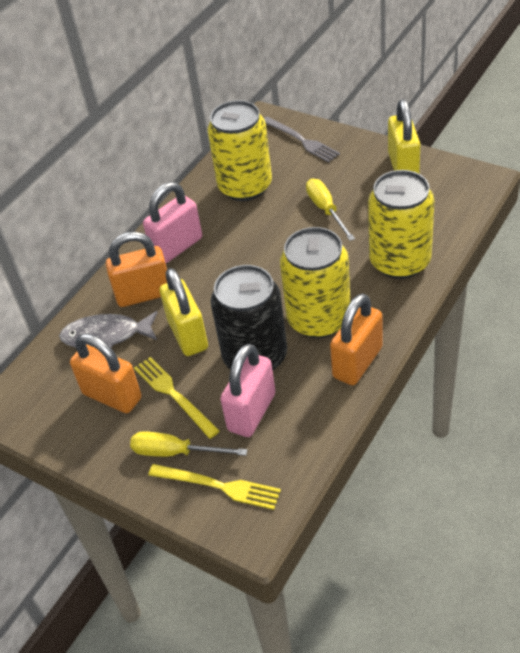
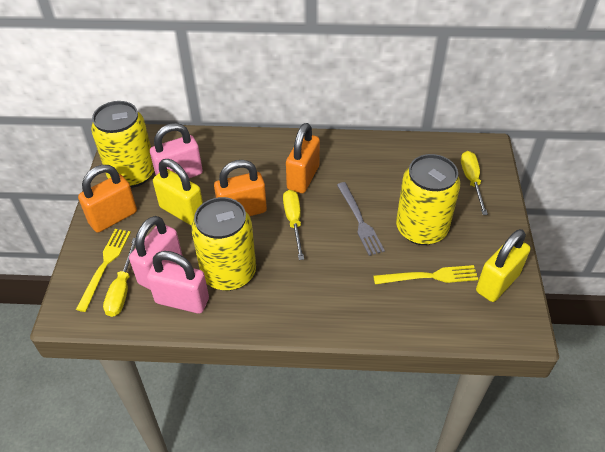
black can: [211,265,287,370] = 1 -> none = 0
grey fish: [59,311,158,348] = 1 -> none = 0
pink padlock: [143,182,202,263] [220,343,275,437] = 2 -> [129,216,182,290] [147,251,209,314] [150,123,203,178] = 3
yellow screwdriver: [130,431,247,457] [306,179,355,241] = 2 -> [103,238,136,317] [283,190,304,260] [461,151,488,215] = 3

